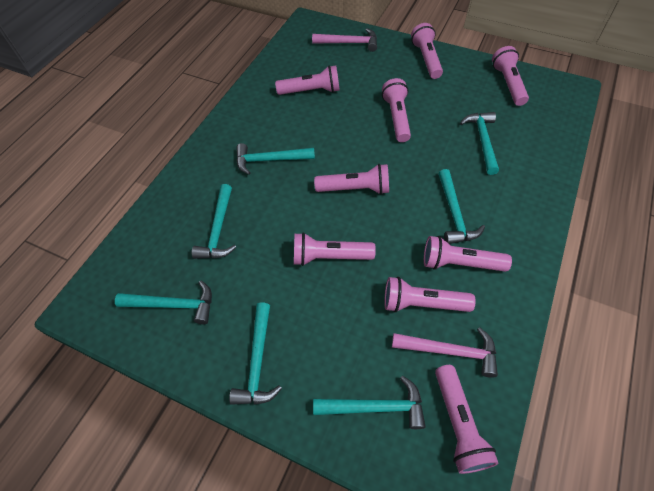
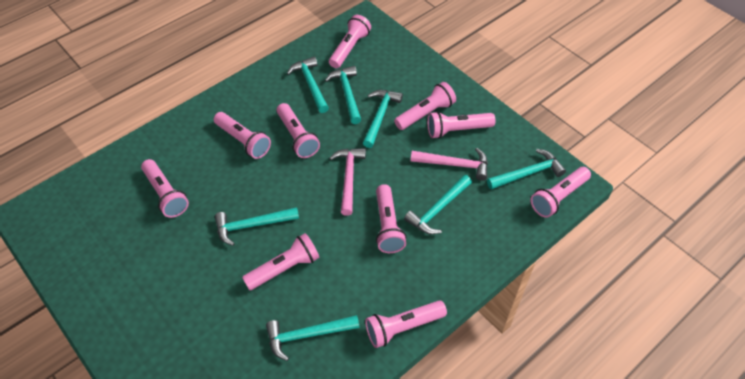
pink flashlight: [275,65,340,95] [294,232,376,266] [314,164,389,194] [382,78,411,142] [384,277,476,312] [411,23,443,79] [424,236,512,272] [435,365,498,474] [492,46,529,106] = 9 -> [141,159,189,218] [214,112,271,159] [242,233,319,290] [277,103,320,158] [329,15,371,68] [365,300,447,348] [376,184,406,253] [394,82,456,130] [427,111,496,138] [530,167,591,218] = 10

